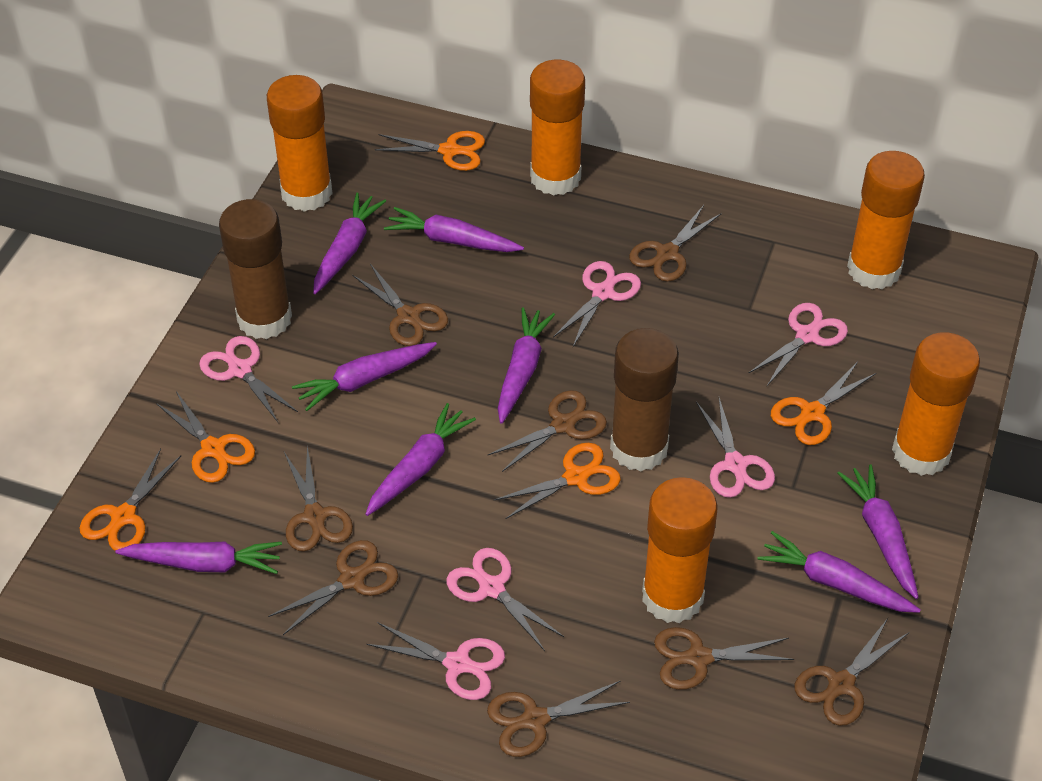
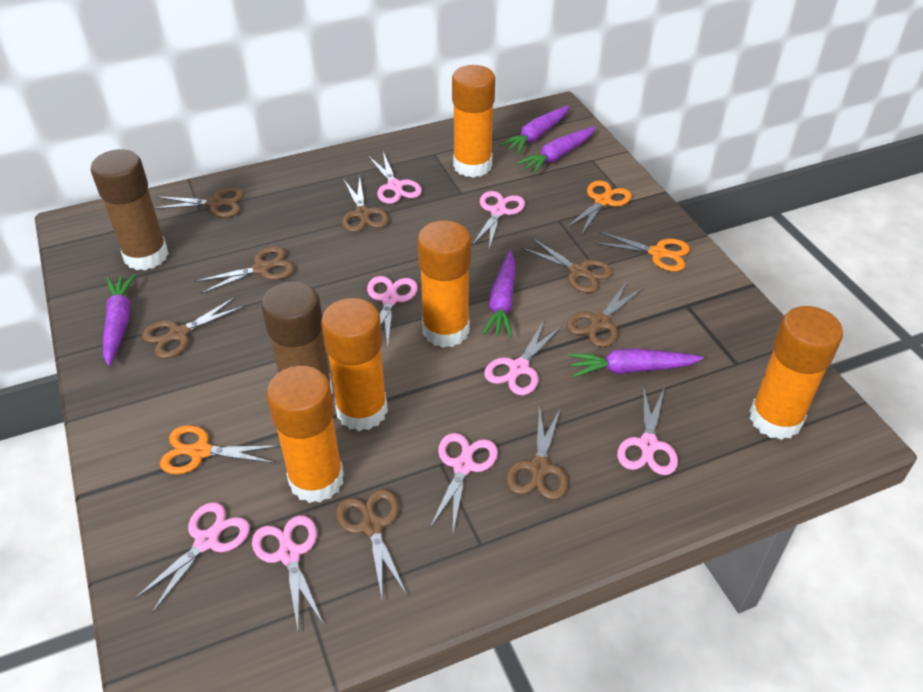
orange scissors: [80,449,181,550] [156,391,255,483] [375,131,485,171] [494,443,621,519] [771,362,876,445] = 5 -> [160,425,281,474] [566,180,632,234] [594,231,690,271] = 3
pink scissors: [199,336,298,422] [367,622,505,700] [447,548,564,651] [553,261,641,347] [696,398,775,498] [748,303,848,386] = 6 -> [133,502,250,613] [252,515,324,630] [367,276,418,346] [368,152,422,204] [430,433,498,532] [472,191,525,249] [484,319,562,395] [617,384,678,475] = 8
purple carrot: [115,541,282,574] [292,342,437,411] [313,193,386,294] [365,403,476,516] [384,207,524,252] [498,307,555,424] [758,531,921,613] [837,464,919,599] = 8 -> [103,274,136,366] [482,251,515,337] [499,105,569,154] [517,127,596,174] [569,348,703,377] = 5

